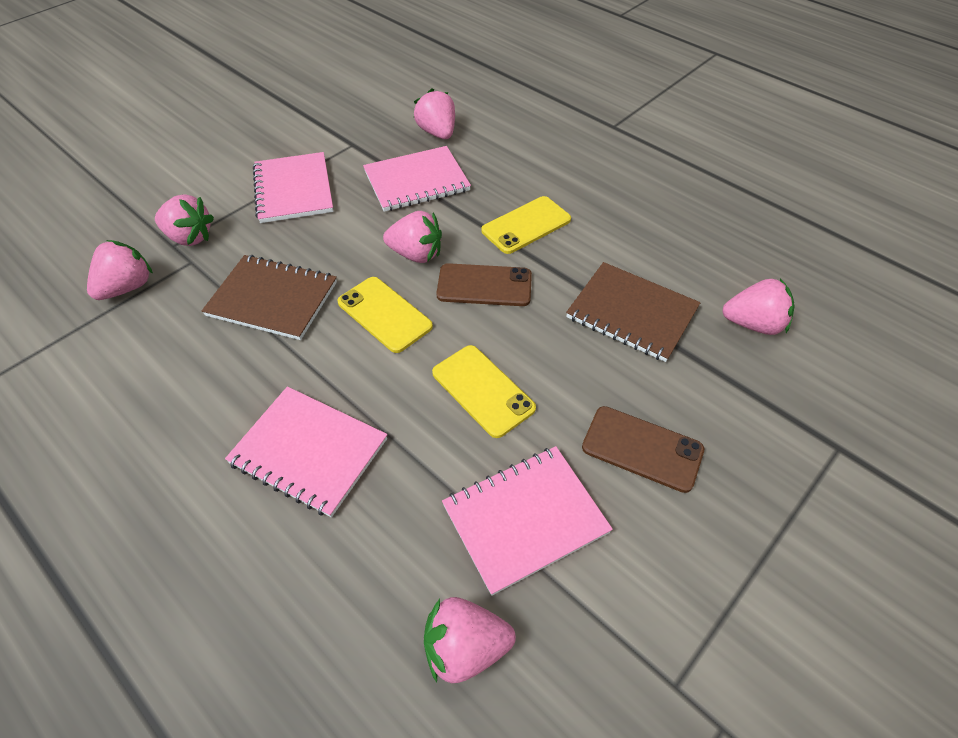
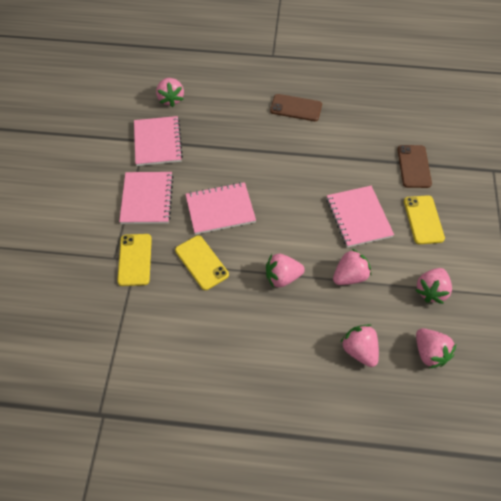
brown notebook: [202,255,337,340] [566,262,701,362] = 2 -> none = 0

